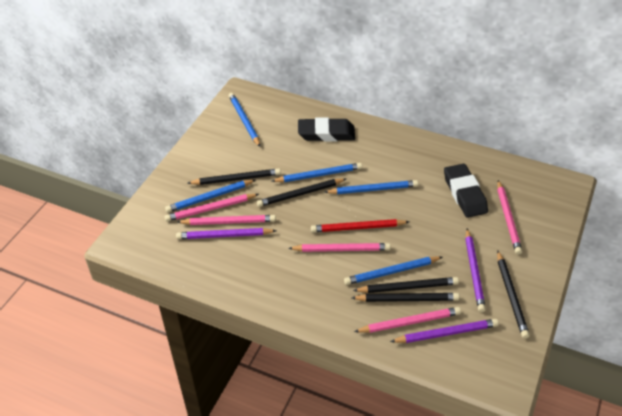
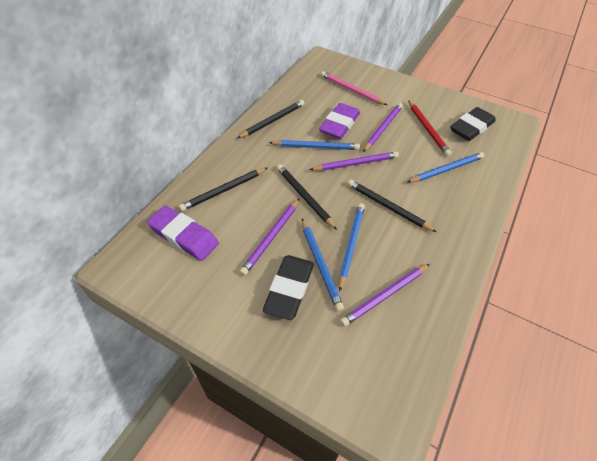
black pencil: [187,168,281,185] [257,178,346,207] [352,293,460,302] [353,277,459,293] [497,251,530,339] = 5 -> [179,168,267,211] [237,100,305,138] [277,164,337,230] [348,179,437,232] = 4
blue pencil: [165,180,255,213] [229,93,260,147] [272,163,362,182] [325,180,418,194] [344,256,442,285] = 5 -> [269,140,360,150] [302,219,344,311] [339,203,365,292] [407,152,485,183] = 4
pink pencil: [165,194,259,222] [177,215,276,225] [288,243,391,252] [354,307,461,333] [497,180,522,255] = 5 -> [321,71,387,105] = 1
purple eraser: none = 0 -> [147,206,219,261] [319,103,360,139] = 2
purple pencil: [176,228,276,239] [390,319,499,343] [465,229,486,312] = 3 -> [239,199,299,276] [309,151,399,171] [340,264,430,327] [363,103,403,152] = 4

